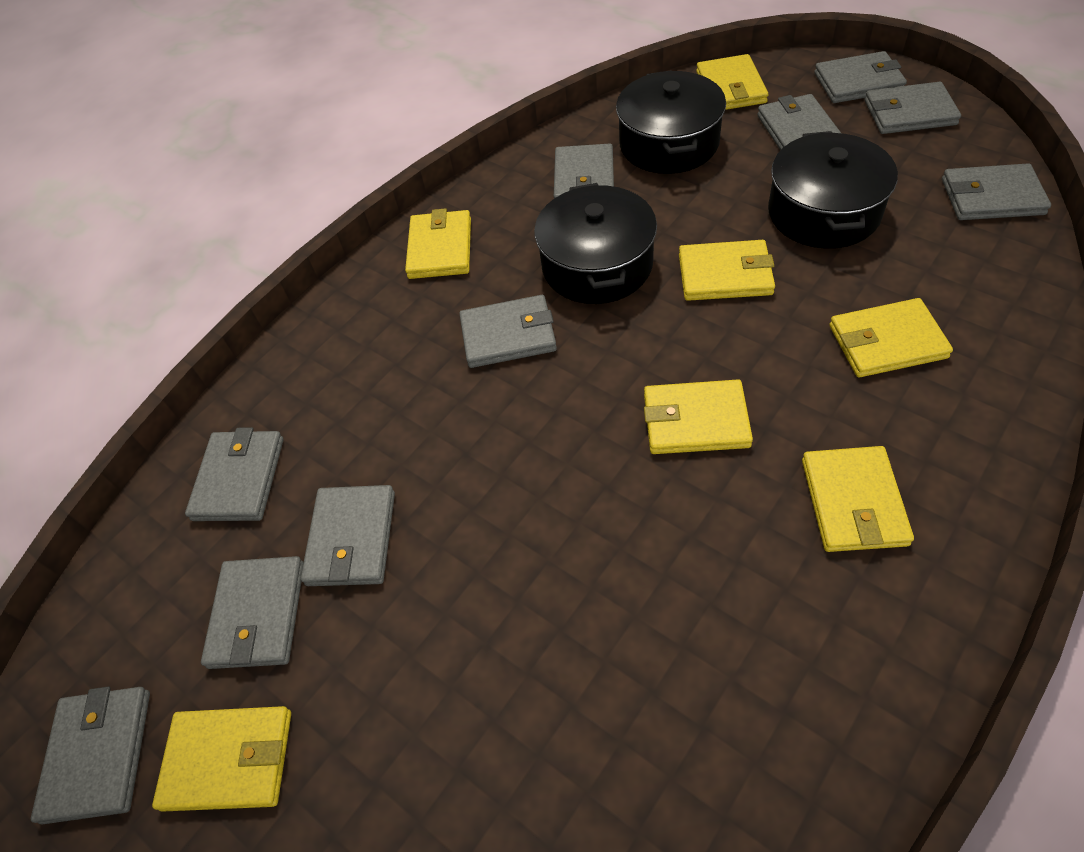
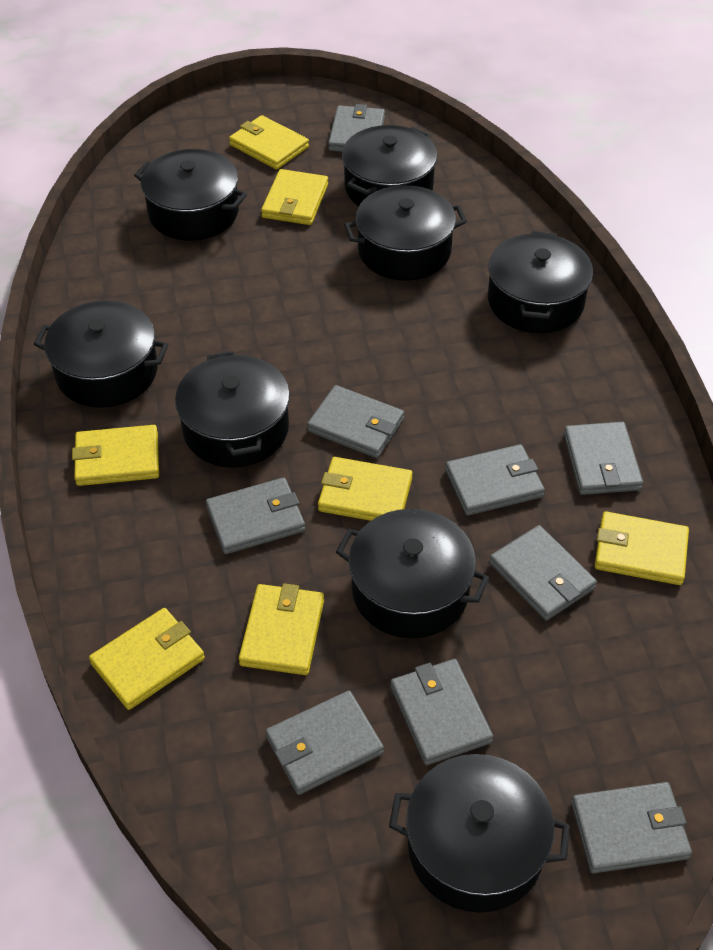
black pot: [534,183,657,304] [616,70,726,174] [768,131,898,249] = 3 -> [34,300,168,408] [134,149,247,241] [175,351,290,468] [336,509,489,639] [342,125,437,206] [344,185,467,281] [389,754,570,913] [488,231,593,334] = 8
grey wallet: [31,687,150,824] [185,427,284,521] [201,556,304,669] [301,485,395,586] [459,295,557,368] [554,144,614,198] [757,94,841,150] [814,51,907,103] [865,82,961,134] [942,163,1051,220] = 10 -> [206,477,305,554] [265,691,384,795] [307,385,405,458] [328,104,385,152] [391,659,493,765] [445,444,545,516] [489,525,597,621] [564,422,643,495] [571,782,692,874] = 9

